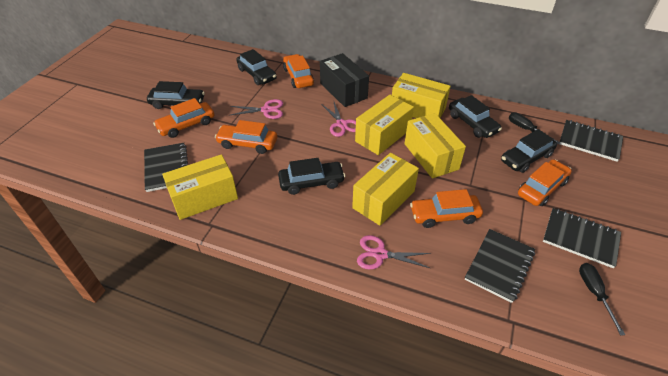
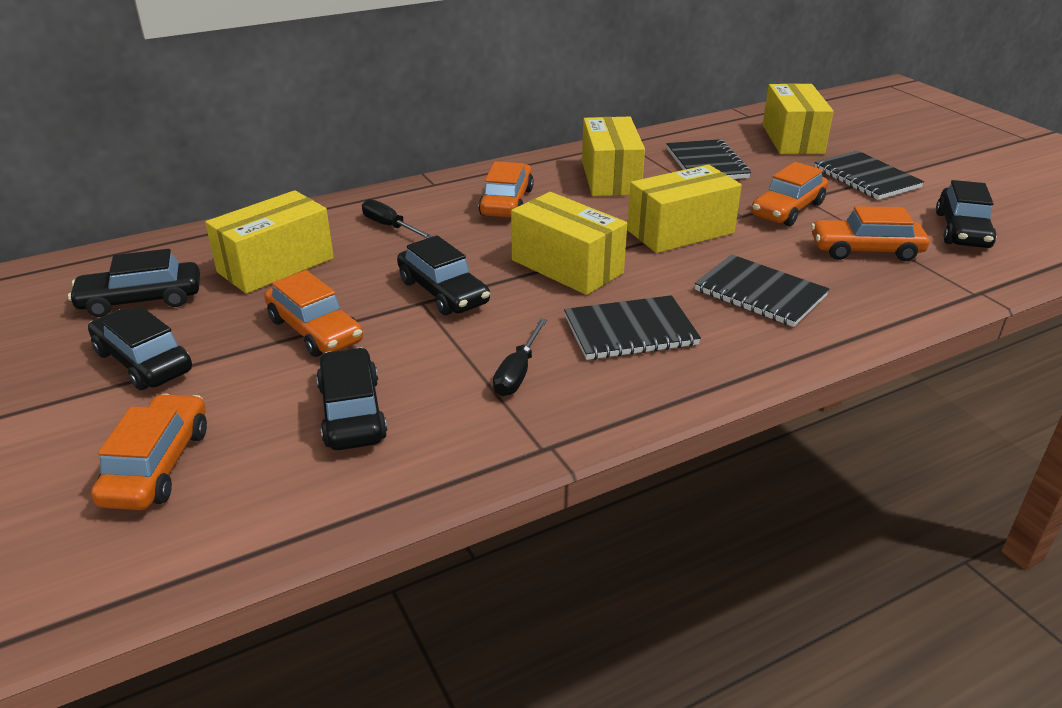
black box: [320,53,369,107] = 1 -> none = 0
pink scissors: [230,99,283,119] [321,100,356,137] [357,235,431,270] = 3 -> none = 0

